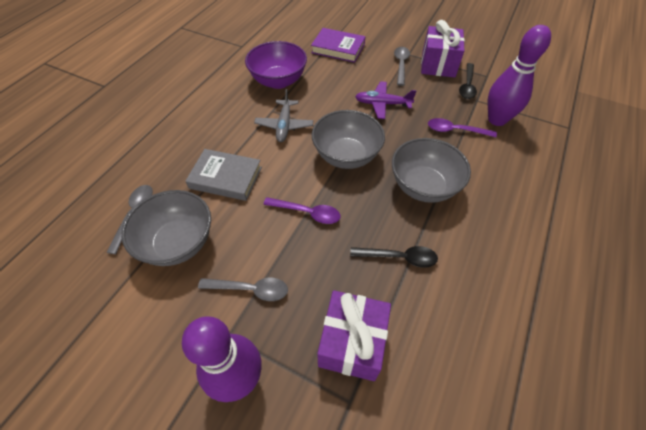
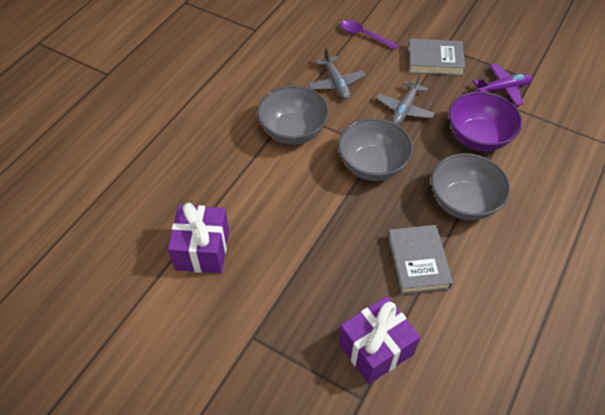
black spoon: [350,246,438,268] [459,63,477,99] = 2 -> none = 0
grey book: [186,149,262,201] = 1 -> [388,225,453,295] [408,39,466,75] = 2
grey plane: [254,89,313,142] = 1 -> [308,48,366,100] [376,74,435,125] = 2
grey spoon: [106,185,153,255] [198,278,288,301] [394,47,410,86] = 3 -> none = 0
purple book: [311,28,366,63] = 1 -> none = 0
purple bowling pin: [182,316,262,402] [488,25,551,126] = 2 -> none = 0
purple spoon: [263,197,341,224] [428,118,497,137] = 2 -> [340,20,398,49] = 1

